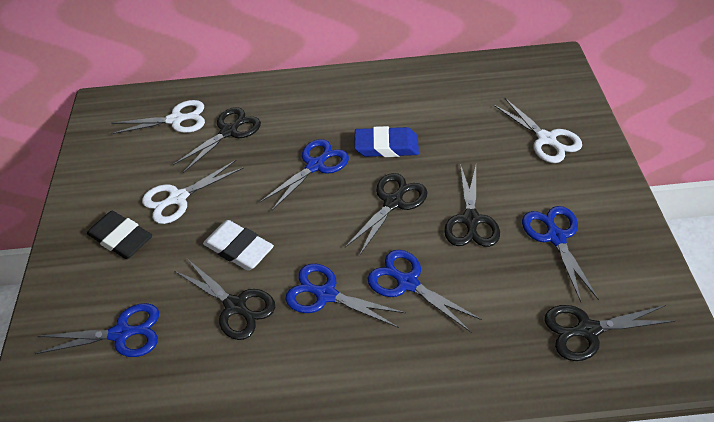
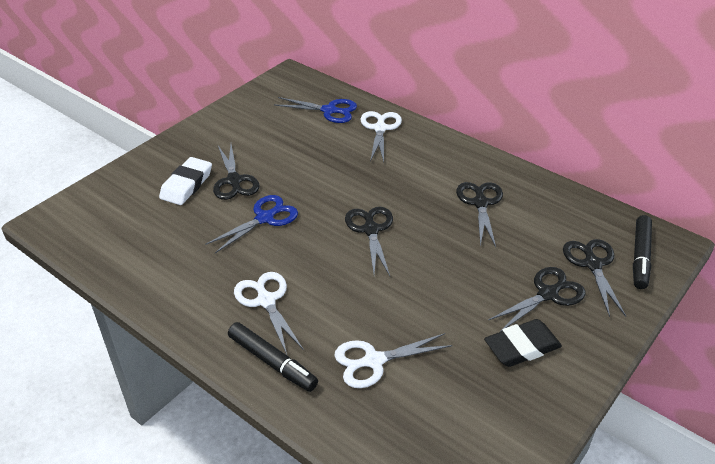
black marker: none = 0 -> [228,322,318,392] [633,215,652,289] = 2
blue eraser: [354,126,419,157] = 1 -> none = 0
blue scissors: [35,303,159,357] [260,139,349,211] [285,264,406,328] [367,250,482,332] [522,206,599,302] = 5 -> [205,195,298,253] [274,97,357,123] = 2

